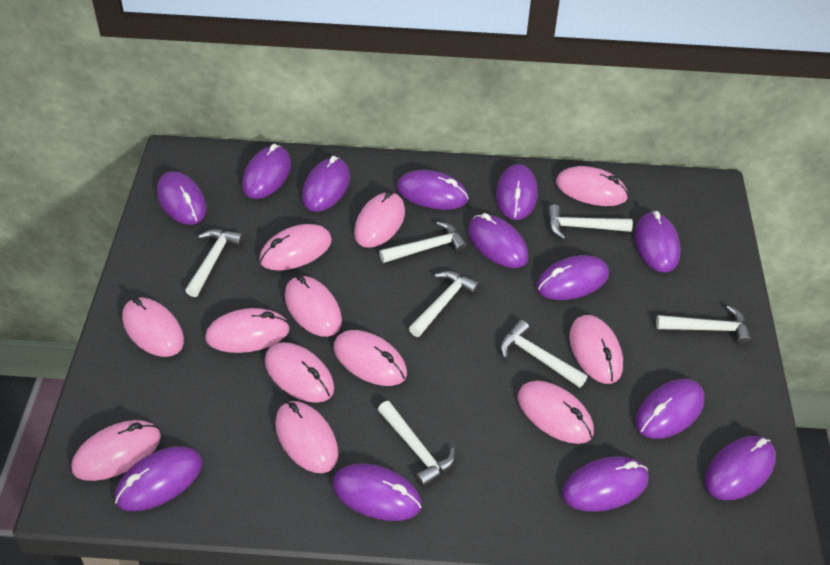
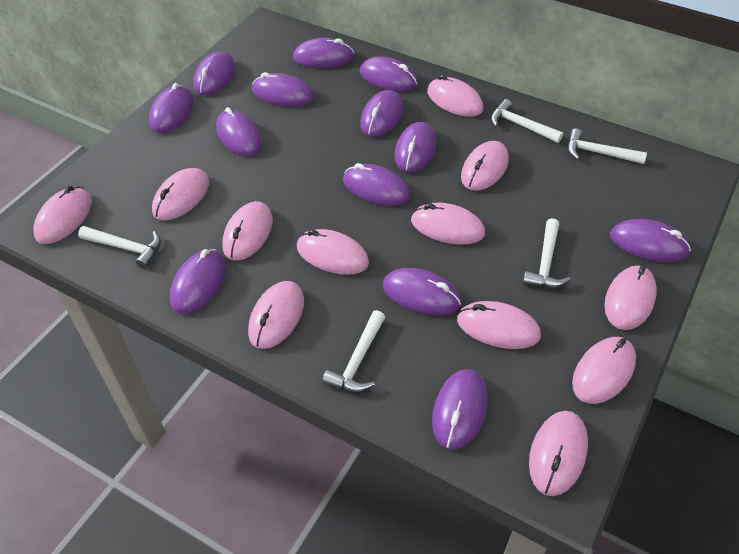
white hammer: [185,229,244,297] [378,401,455,487] [379,221,468,263] [409,271,480,337] [500,320,587,388] [548,204,633,240] [656,305,751,346] = 7 -> [78,226,161,269] [322,310,385,392] [491,99,563,143] [523,218,570,288] [568,128,647,164] = 5

